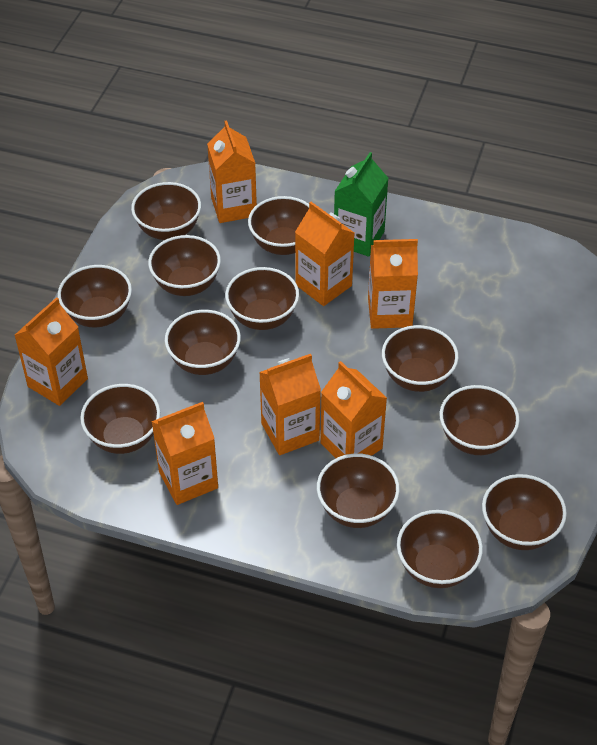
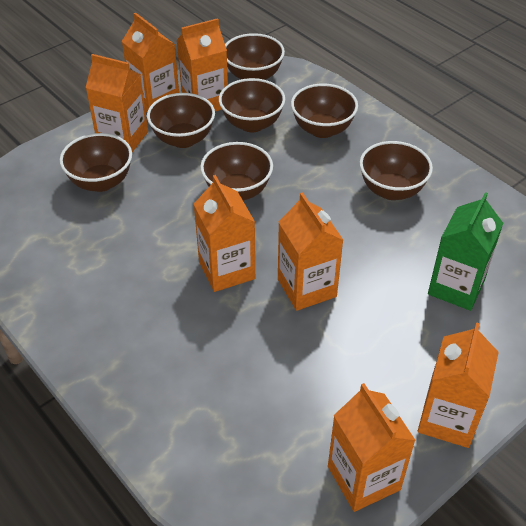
brown bowl: [58,265,132,327] [80,384,160,454] [131,182,201,240] [148,235,221,296] [165,310,241,375] [225,267,299,330] [248,196,309,255] [317,453,400,528] [382,325,459,392] [397,510,483,588] [439,385,520,455] [482,474,567,550] = 12 -> [60,133,132,192] [147,93,215,148] [200,142,273,200] [219,78,285,132] [225,33,285,80] [291,84,358,138] [360,141,433,200] = 7

